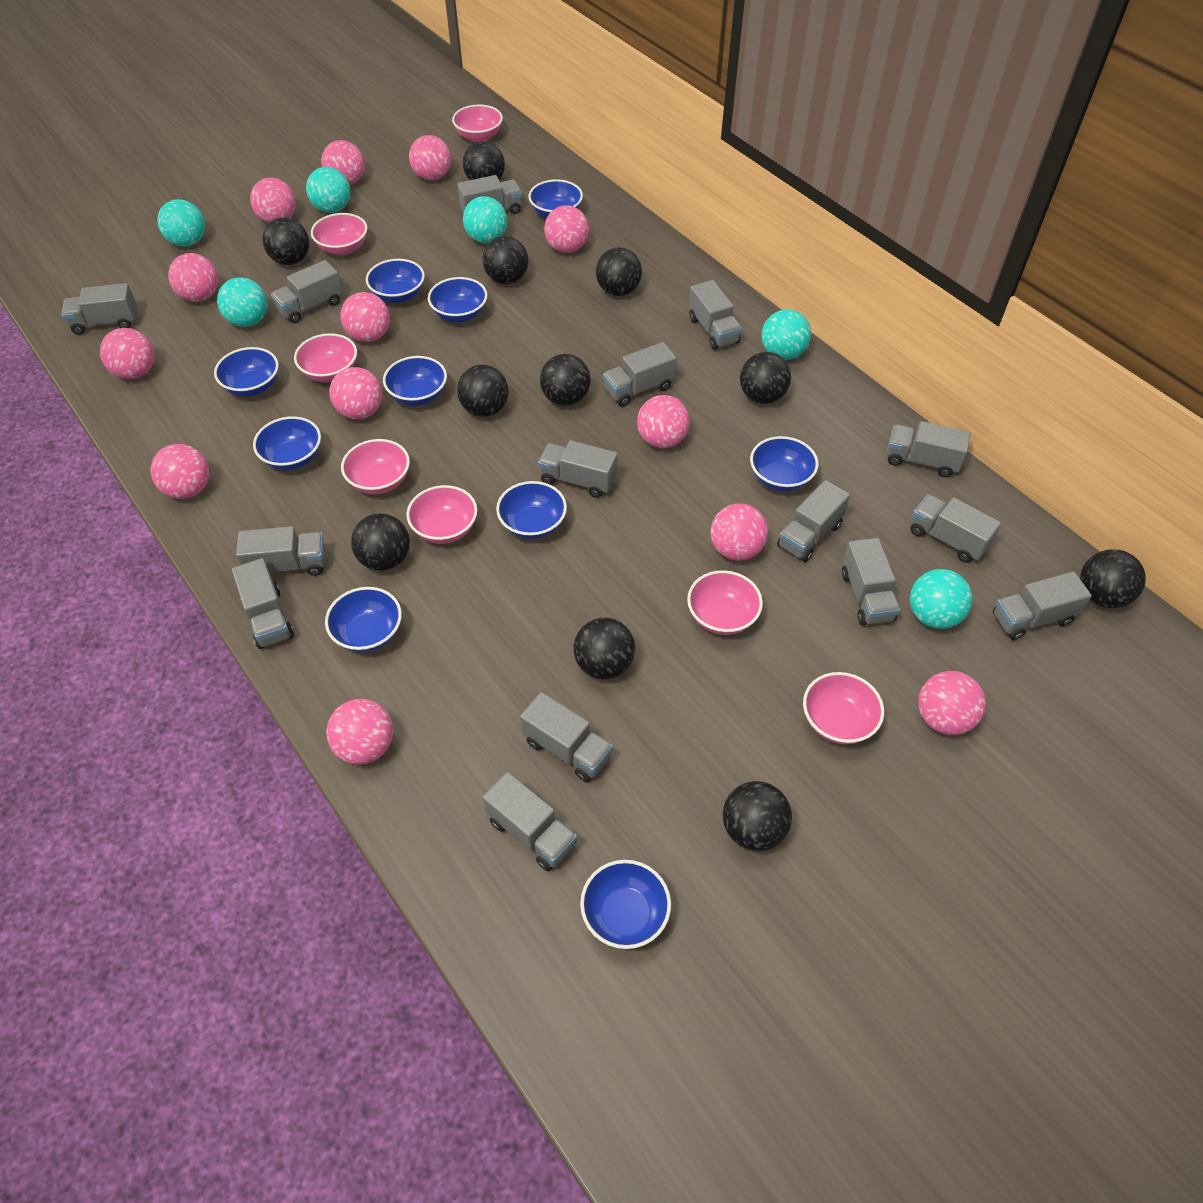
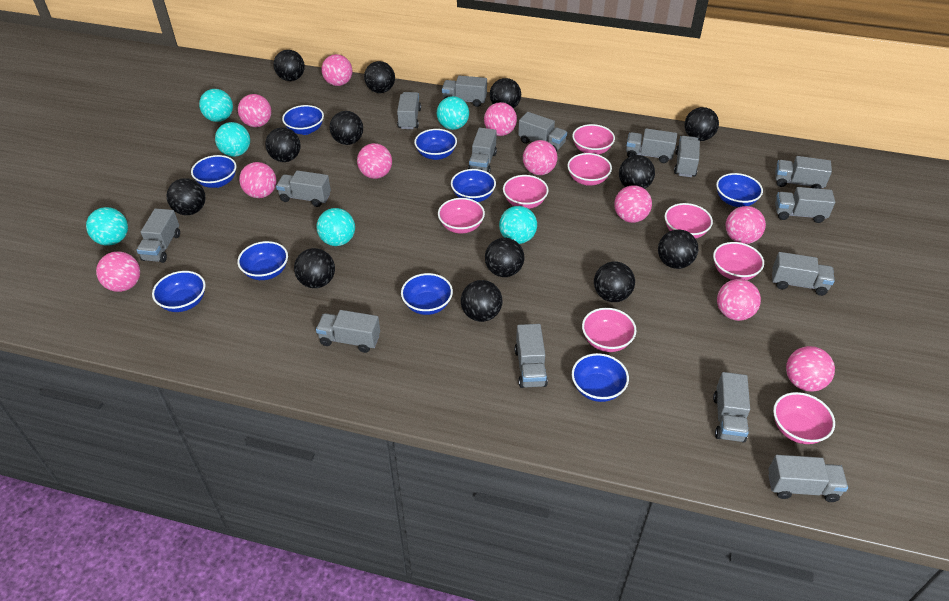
black ball: [262,217,310,265] [351,513,410,571] [457,365,509,417] [463,141,505,180] [482,236,528,284] [540,354,591,406] [574,618,635,679] [596,247,642,296] [723,781,792,851] [740,352,791,404] [1080,549,1146,608] = 11 -> [166,178,205,215] [265,127,301,162] [273,50,305,81] [294,248,335,288] [330,111,363,145] [364,61,395,93] [461,280,502,322] [485,238,524,277] [490,78,521,108] [594,262,635,302] [619,155,655,189] [658,230,698,269] [685,107,719,141] = 13
blue bowl: [214,347,279,397] [253,416,321,470] [325,587,402,652] [366,259,425,303] [383,356,447,406] [428,277,487,322] [496,481,567,539] [529,179,583,218] [580,860,671,949] [750,436,818,492] = 10 -> [152,271,206,312] [191,155,236,188] [237,241,288,280] [282,105,324,135] [401,273,453,315] [414,129,457,160] [451,169,496,202] [572,353,629,402] [716,173,763,207] = 9
pink ball: [100,328,154,379] [151,444,209,499] [168,253,218,302] [250,178,296,223] [321,140,364,185] [327,699,393,765] [329,367,382,419] [341,292,390,342] [409,135,451,180] [544,205,589,253] [637,395,690,448] [711,504,768,561] [918,671,986,735] = 13 -> [96,251,140,292] [238,94,271,127] [239,162,276,198] [321,54,352,86] [357,143,392,179] [484,102,517,136] [523,140,558,175] [614,185,652,223] [717,279,761,321] [726,206,766,244] [786,346,835,392] = 11
pink bowl: [294,333,357,382] [311,213,367,255] [341,439,410,494] [406,485,477,544] [452,104,503,142] [687,570,763,635] [803,672,884,744] = 7 -> [438,198,485,233] [503,175,549,209] [567,153,612,186] [572,124,615,155] [582,308,636,352] [664,203,713,239] [713,242,764,280] [773,392,835,444] = 8

